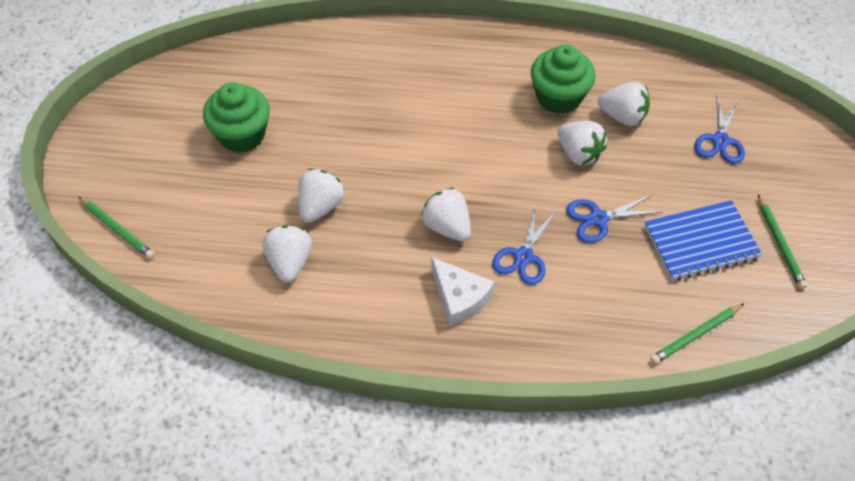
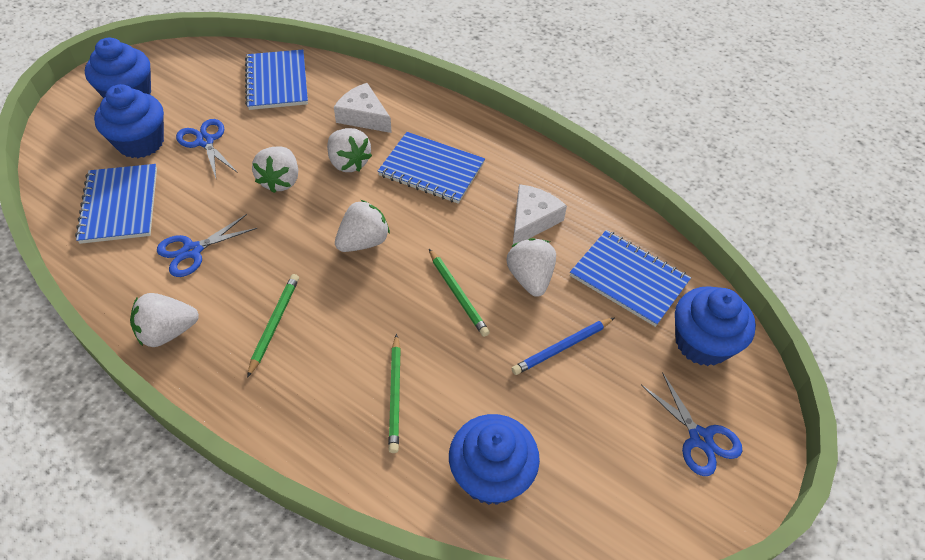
blue cupcake: none = 0 -> [85,38,151,98] [94,84,164,158] [449,414,540,505] [675,286,756,366] = 4
blue notebook: [644,200,762,280] = 1 -> [75,164,157,244] [245,50,308,110] [378,132,485,204] [570,230,691,327] = 4
blue pencil: none = 0 -> [512,318,614,375] = 1
green cupcake: [203,82,270,153] [531,44,596,114] = 2 -> none = 0
white cheese: [431,257,494,326] = 1 -> [334,83,392,133] [513,184,567,244] = 2

